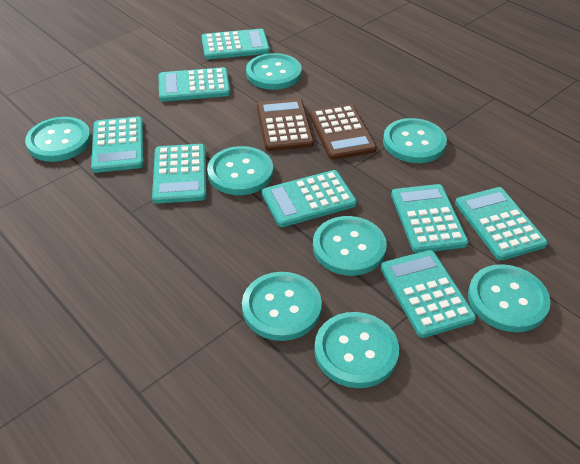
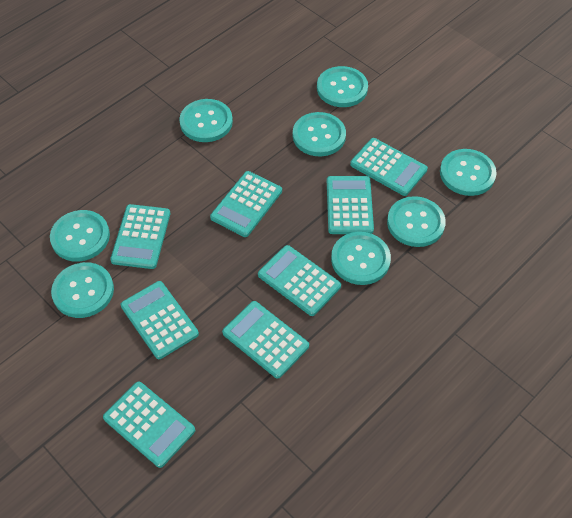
brown calculator: [257,98,314,151] [309,104,377,160] = 2 -> none = 0

